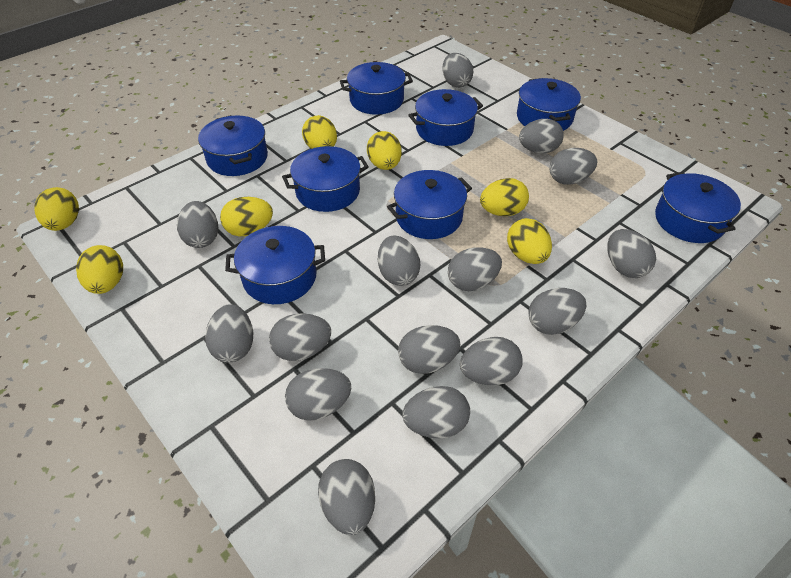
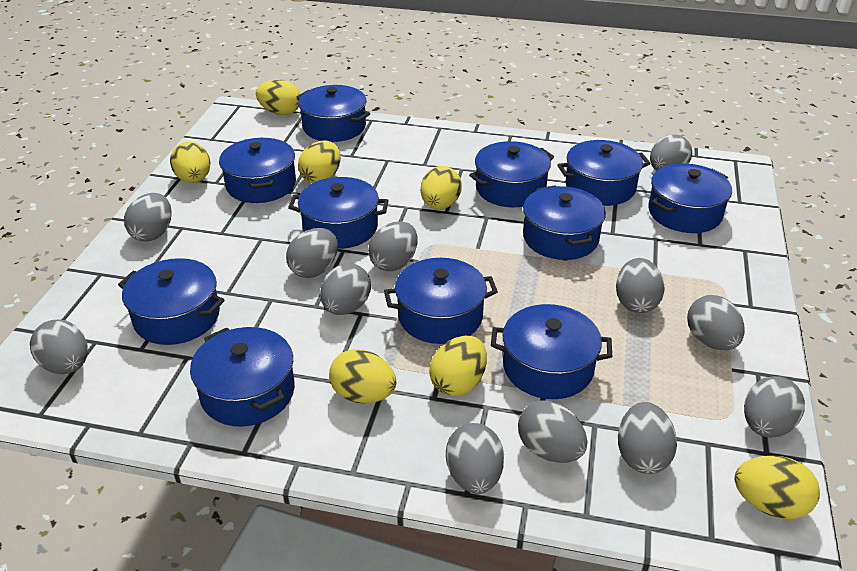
blue pot: [198,115,268,176] [225,226,325,304] [282,146,369,212] [340,62,413,115] [387,170,472,239] [408,89,483,146] [517,78,581,131] [655,172,741,243] = 8 -> [118,258,225,345] [190,327,295,427] [219,137,296,203] [288,177,389,249] [297,85,370,142] [384,258,498,344] [469,141,554,207] [491,304,612,399] [523,186,606,260] [557,140,650,206] [648,163,732,233] = 11
grey egg: [177,201,218,248] [205,304,253,362] [269,313,331,361] [285,368,351,421] [318,459,375,535] [378,236,420,286] [398,325,460,374] [402,386,470,439] [442,53,474,88] [448,247,502,291] [460,337,523,385] [519,119,564,153] [528,288,586,335] [550,148,597,184] [607,229,656,278] = 15 -> [30,319,88,374] [124,193,172,242] [286,228,338,278] [320,263,371,315] [368,221,418,271] [446,423,504,494] [518,400,587,463] [616,258,665,313] [618,402,677,474] [650,134,692,171] [687,295,745,350] [744,376,805,438] = 12

